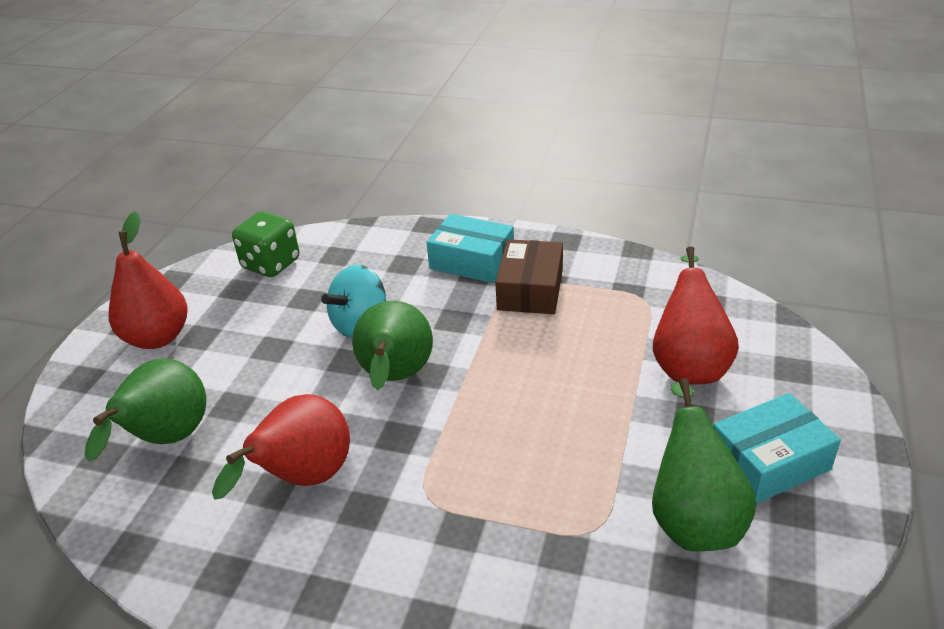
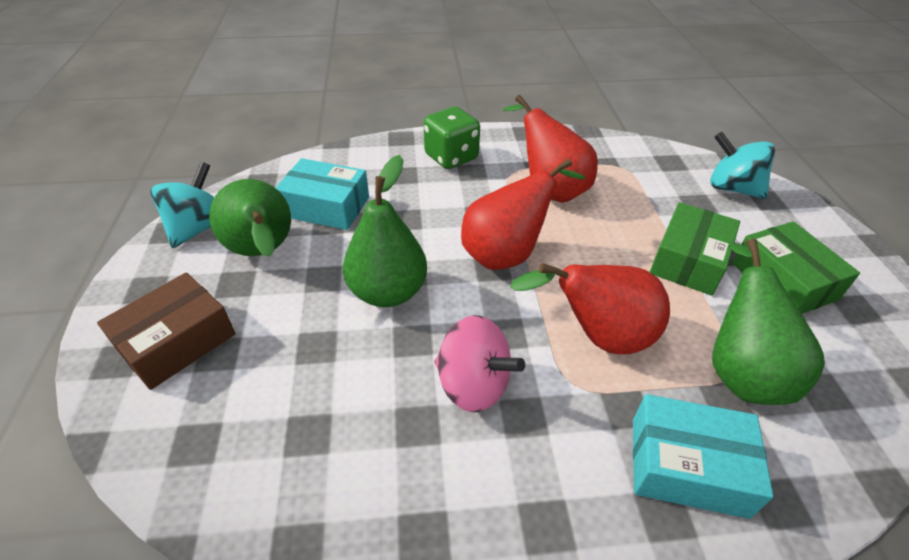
green box: none = 0 -> [650,202,740,296] [732,221,860,314] = 2
pink spinning top: none = 0 -> [434,315,525,412] = 1
turquoise spinning top: [321,265,386,338] = 1 -> [150,162,214,248] [710,132,775,199] = 2

